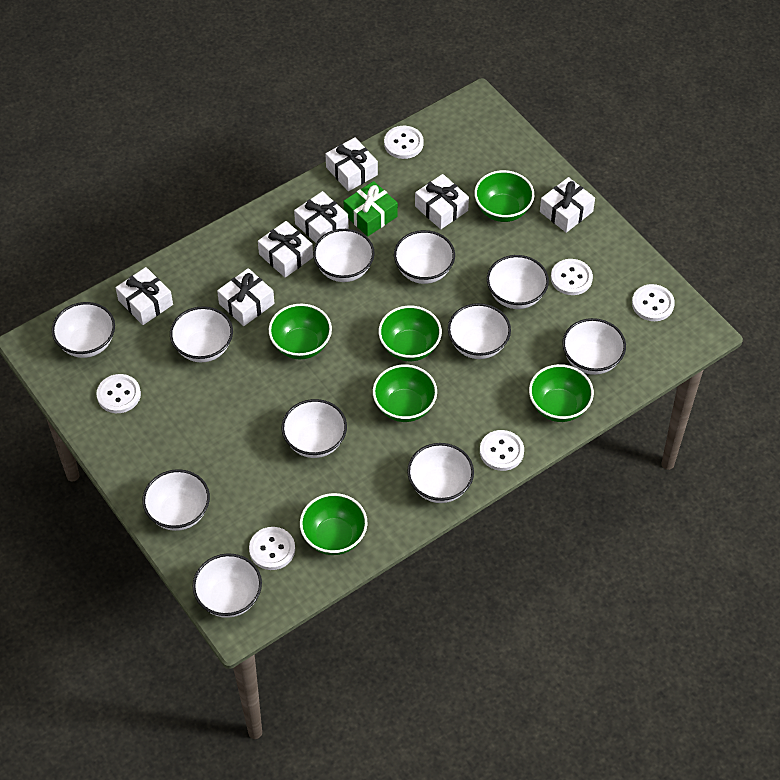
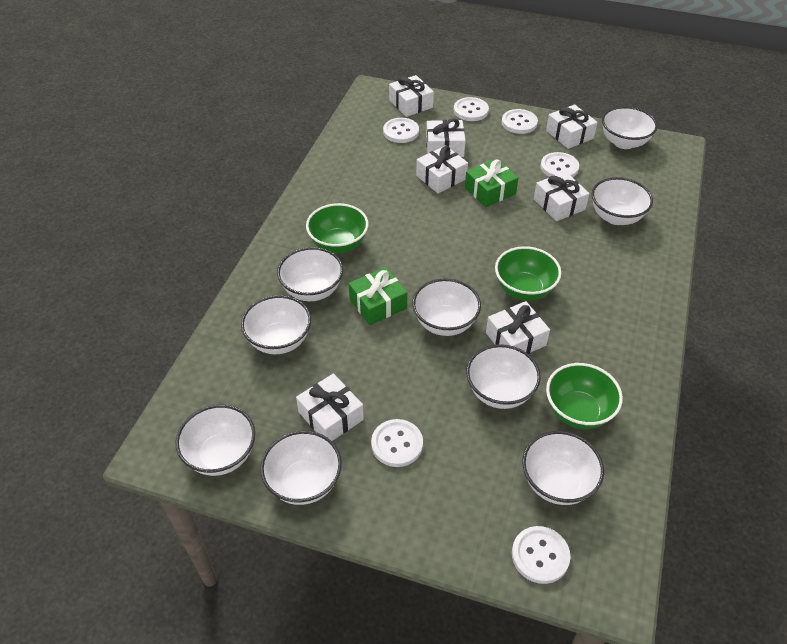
green bowl: [269,304,332,359] [300,493,367,555] [373,364,437,422] [378,306,442,361] [474,170,534,222] [529,364,594,422] = 6 -> [306,203,368,253] [495,246,561,301] [546,363,623,429] = 3
green gift: [344,181,398,237] = 1 -> [349,267,407,325] [465,159,518,207] = 2
white bowl: [52,302,115,358] [142,469,210,531] [170,306,233,363] [193,553,262,618] [282,399,347,458] [313,229,375,282] [394,230,455,284] [407,443,474,503] [448,303,511,359] [487,255,549,309] [562,318,626,375] = 11 -> [176,405,255,476] [241,295,311,354] [260,431,342,505] [277,247,343,301] [412,278,481,336] [466,344,541,409] [522,431,604,505] [592,177,653,225] [602,106,658,149] = 9

